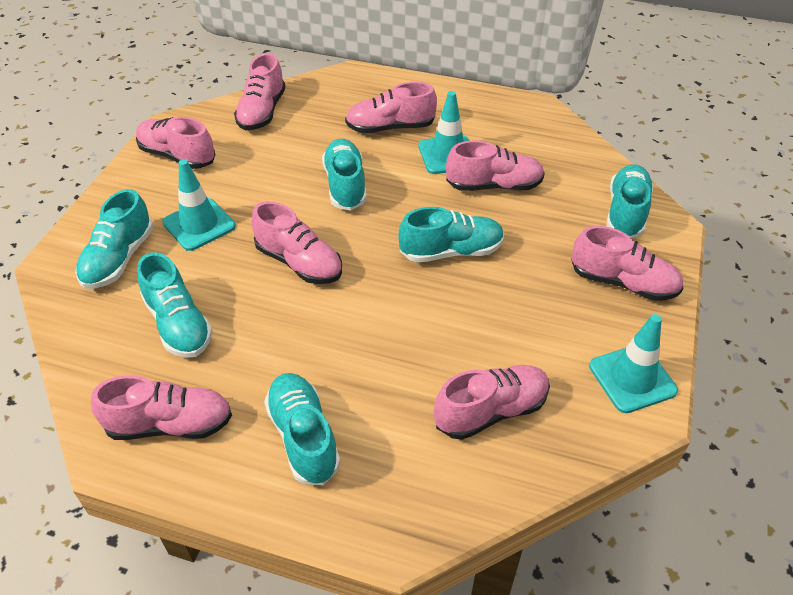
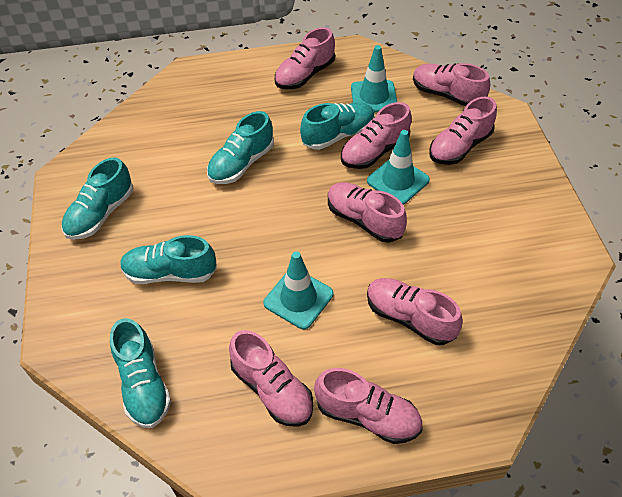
turquoise shoe: [75,189,153,289] [137,252,213,358] [264,373,340,485] [322,139,367,210] [399,207,504,263] [606,164,653,238] = 6 -> [62,157,134,240] [110,318,171,428] [120,235,217,284] [207,111,274,184] [300,102,375,150] = 5

